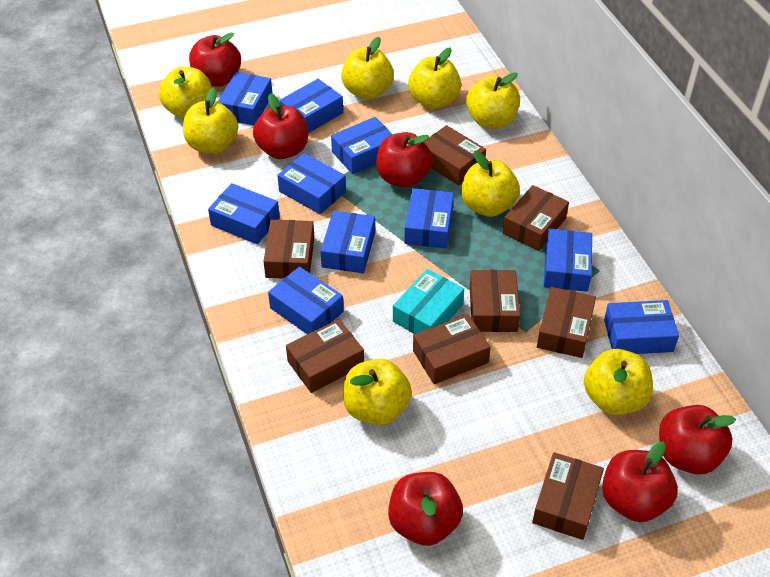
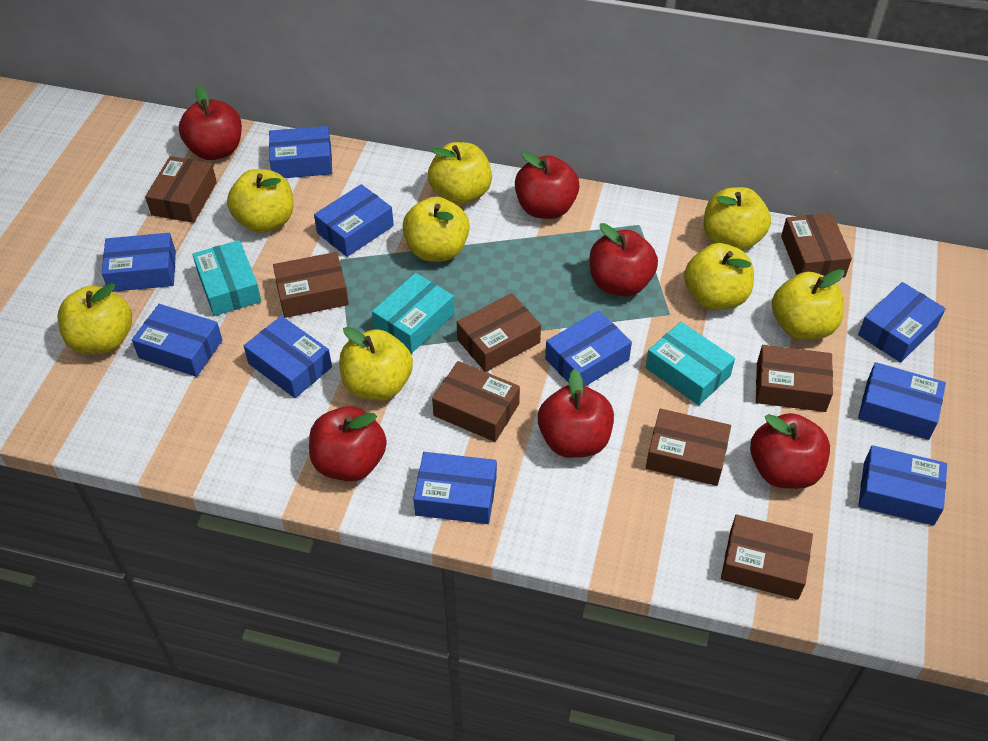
turquoise box: [393,269,464,334] = 1 -> [192,240,261,316] [372,273,454,353] [645,322,735,405] = 3

